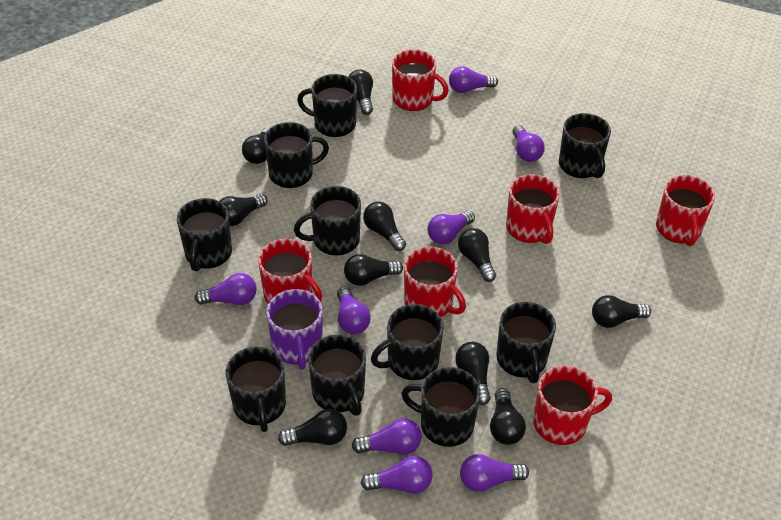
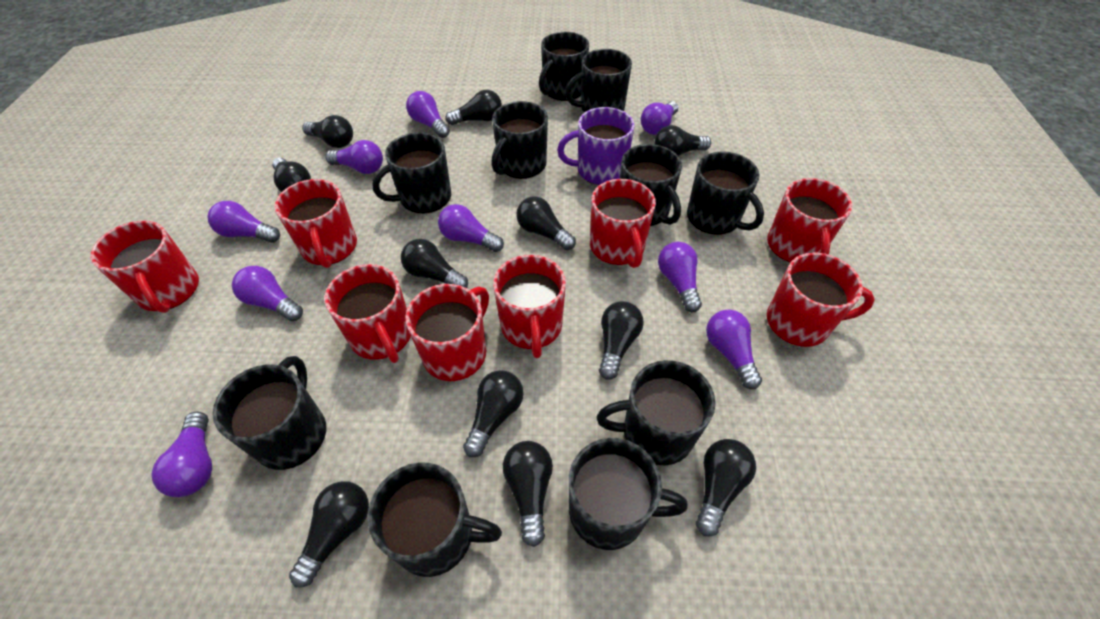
black light bulb: [220,194,267,226] [242,127,271,164] [278,409,347,446] [344,254,403,286] [348,69,373,115] [363,202,406,251] [455,342,491,405] [458,228,496,282] [490,388,526,445] [592,295,651,328] = 10 -> [272,158,311,192] [289,481,369,587] [302,115,353,148] [401,239,468,288] [446,90,502,125] [463,370,523,457] [503,441,553,547] [516,196,576,250] [599,301,644,380] [654,125,711,156] [696,439,756,536] = 11
purple light bulb: [195,273,257,305] [337,287,371,334] [352,418,421,455] [360,456,433,494] [427,211,475,244] [449,66,498,93] [460,454,529,492] [512,125,545,162] = 8 -> [151,412,212,497] [208,201,280,243] [232,266,303,321] [325,140,383,174] [406,91,450,138] [438,204,504,252] [641,101,678,135] [658,242,702,312] [706,310,762,389] = 9
red mug: [258,239,322,304] [392,49,449,111] [404,247,466,317] [506,174,560,244] [533,366,612,445] [656,175,715,246] = 6 -> [90,220,199,313] [275,179,357,268] [324,264,411,363] [405,284,489,381] [493,255,566,358] [590,179,656,268] [767,178,852,263] [767,253,875,347] = 8

